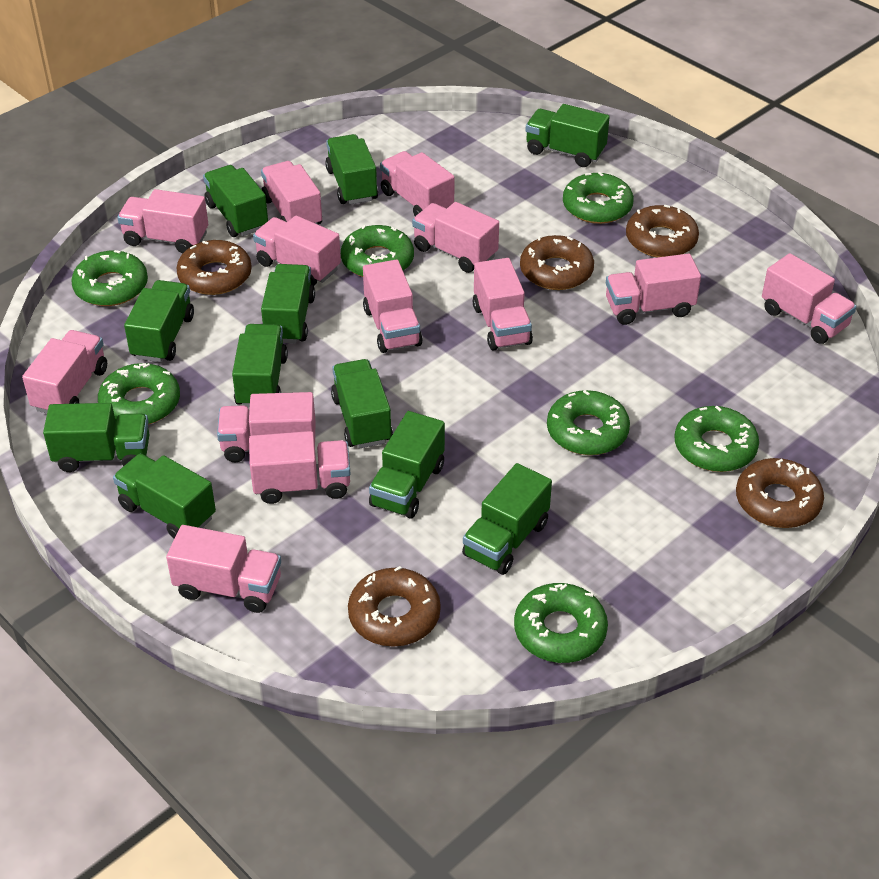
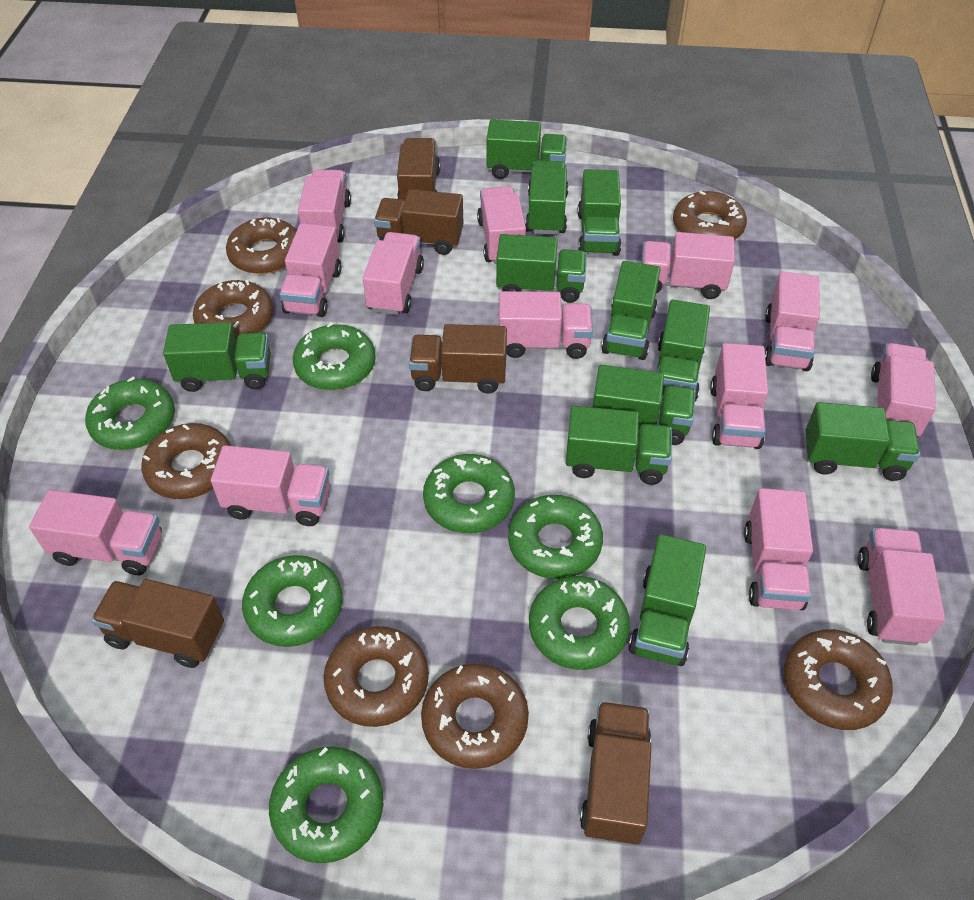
brown donut: [176,240,252,295] [348,566,441,647] [520,235,594,290] [626,205,699,257] [736,458,824,528] = 5 -> [141,423,231,499] [193,280,274,340] [226,218,297,274] [323,626,429,727] [421,663,529,769] [673,191,747,240] [784,629,893,730] = 7
brown truck: none = 0 -> [91,579,224,668] [374,189,463,255] [397,138,440,201] [409,324,507,394] [580,702,652,845] = 5

